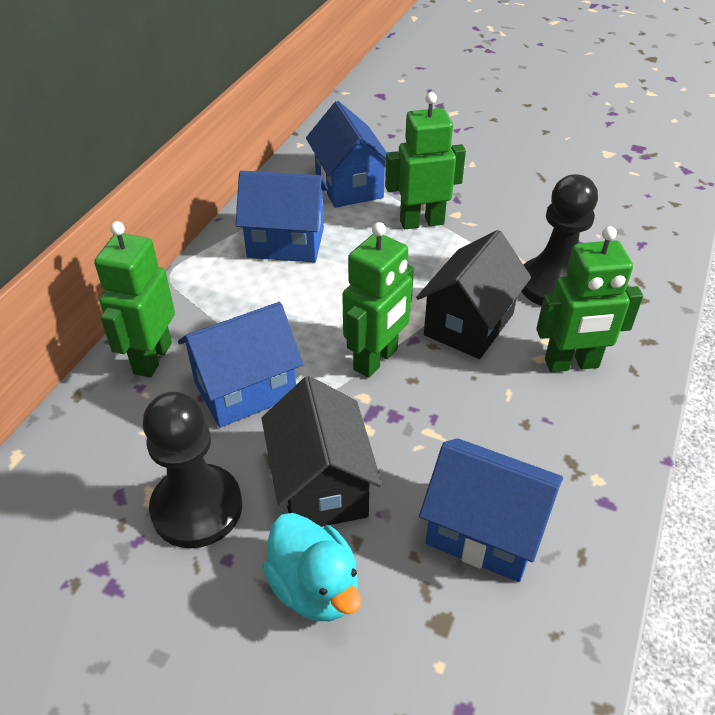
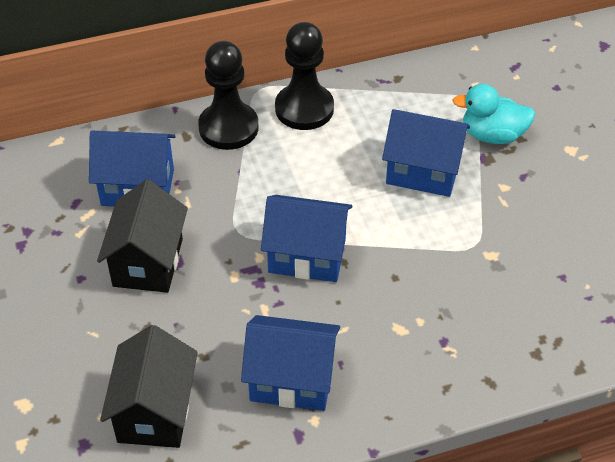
green robot: [94,221,175,378] [342,222,414,378] [385,92,466,229] [536,226,643,372] = 4 -> none = 0

